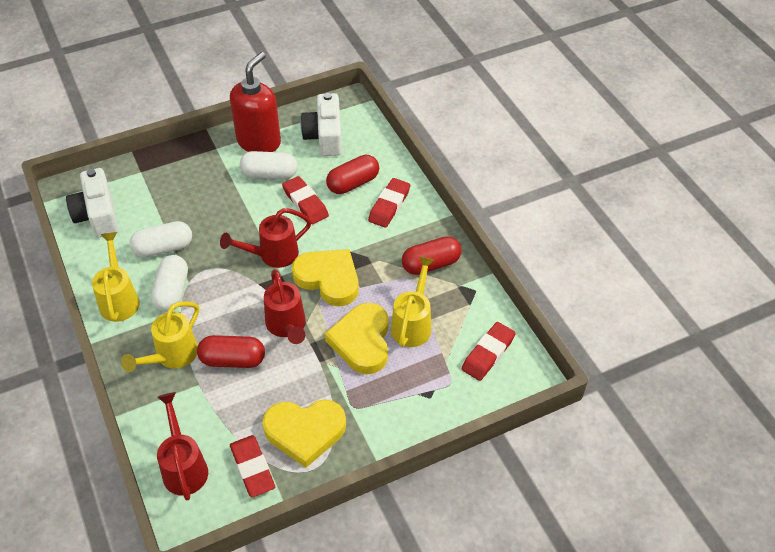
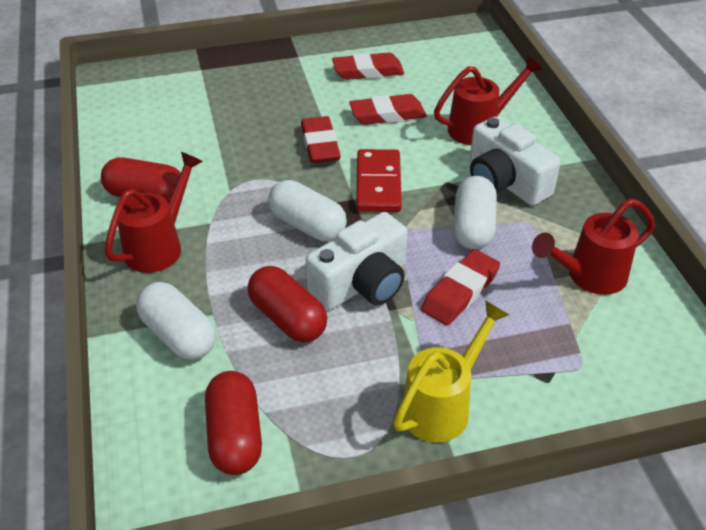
red domino: none = 0 -> [356,149,402,212] = 1
red soap dispenser: [230,52,281,152] = 1 -> none = 0
yellow heart: [262,399,346,468] [292,249,359,306] [325,303,389,374] = 3 -> none = 0
yellow watering can: [92,232,140,322] [121,301,199,372] [391,256,434,347] = 3 -> [393,300,510,443] = 1

